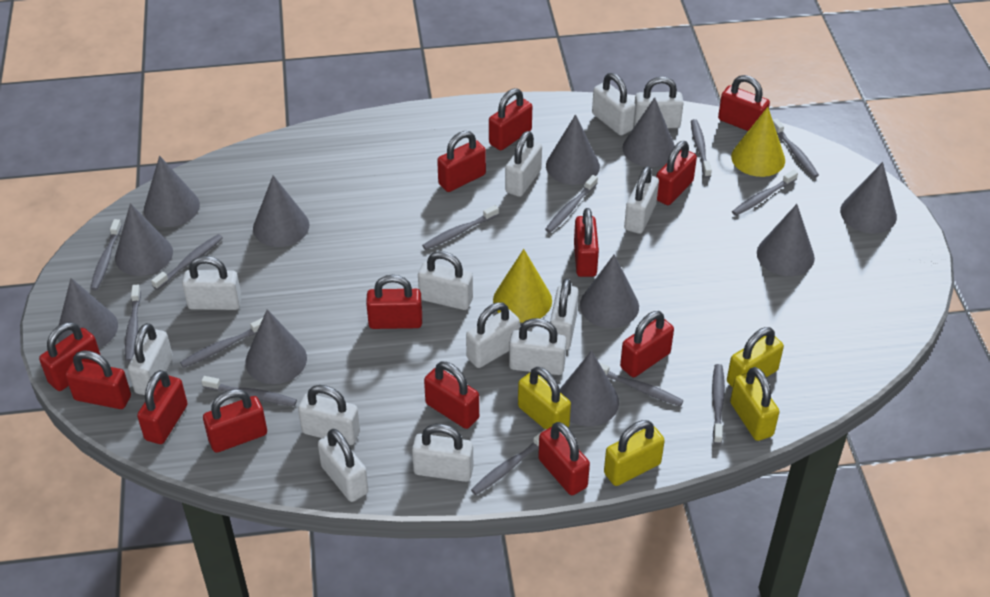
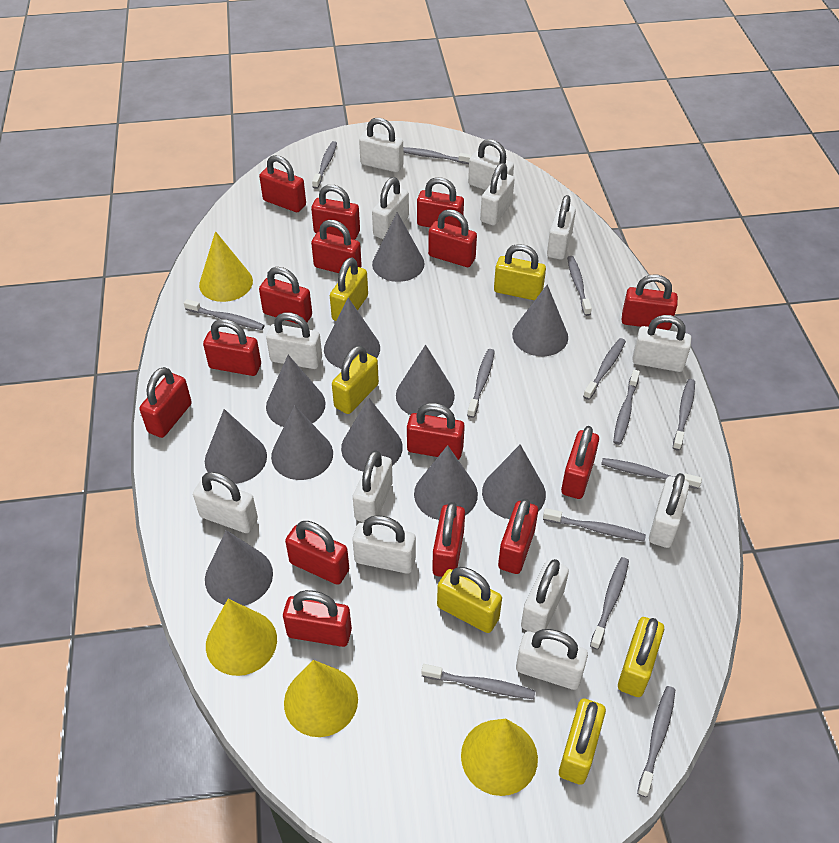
red padlock: [39,322,100,391] [65,350,131,409] [137,370,187,444] [203,389,267,453] [366,275,422,329] [424,362,479,429] [437,131,486,192] [489,88,532,150] [538,422,590,495] [574,208,599,277] [620,311,674,377] [656,141,697,205] [718,75,770,131] = 13 -> [139,367,192,438] [203,319,261,376] [259,155,306,212] [259,267,312,324] [283,590,352,647] [285,521,349,585] [311,185,360,240] [311,220,362,273] [407,403,465,460] [417,177,464,227] [428,209,477,267] [432,502,465,577] [498,499,538,574] [561,426,599,499] [622,275,678,330] = 15
yellow cone: [493,249,552,323] [731,107,785,177] = 2 -> [199,231,253,302] [206,599,277,676] [284,660,358,737] [461,719,538,796] = 4
yellow padlock: [518,367,571,429] [604,420,665,486] [727,327,784,387] [730,367,779,441] = 4 -> [330,257,368,321] [332,346,379,414] [437,567,502,633] [494,244,546,300] [559,698,606,785] [618,617,664,697] = 6

